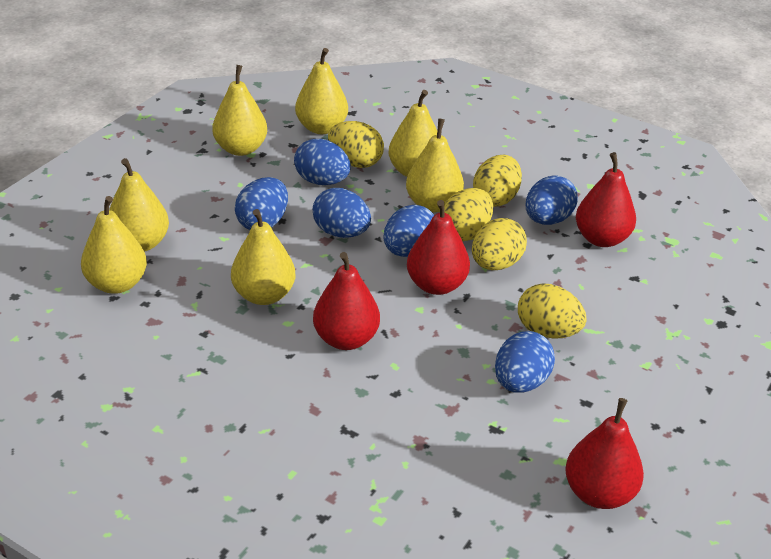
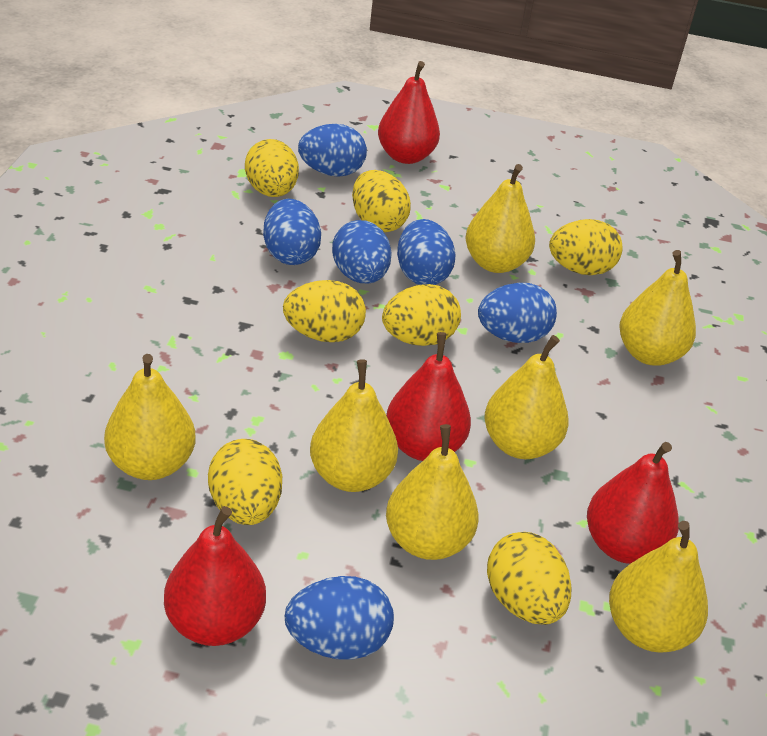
yellow egg: [328,121,384,168] [444,188,493,241] [472,218,527,270] [473,155,522,207] [518,283,587,339] = 5 -> [208,439,282,525] [245,139,299,197] [283,280,366,342] [352,170,411,232] [382,284,461,346] [487,532,572,625] [549,219,622,275] = 7

